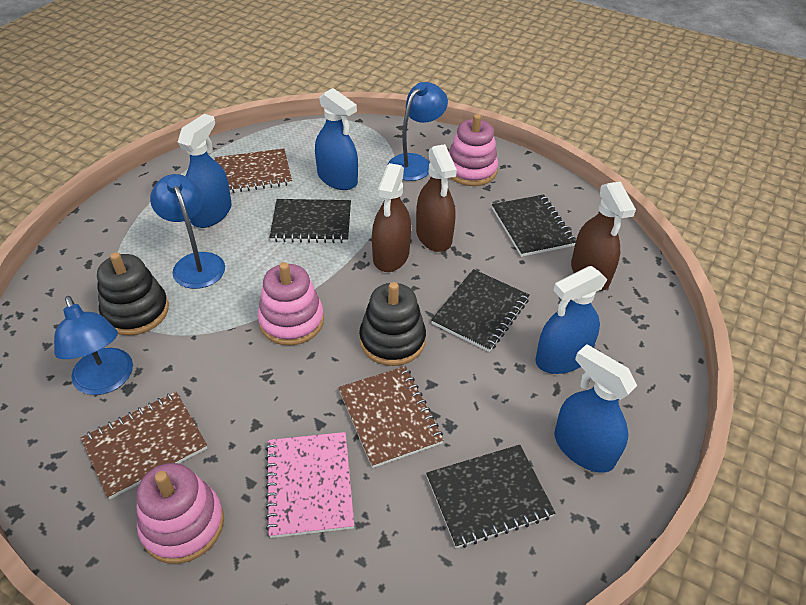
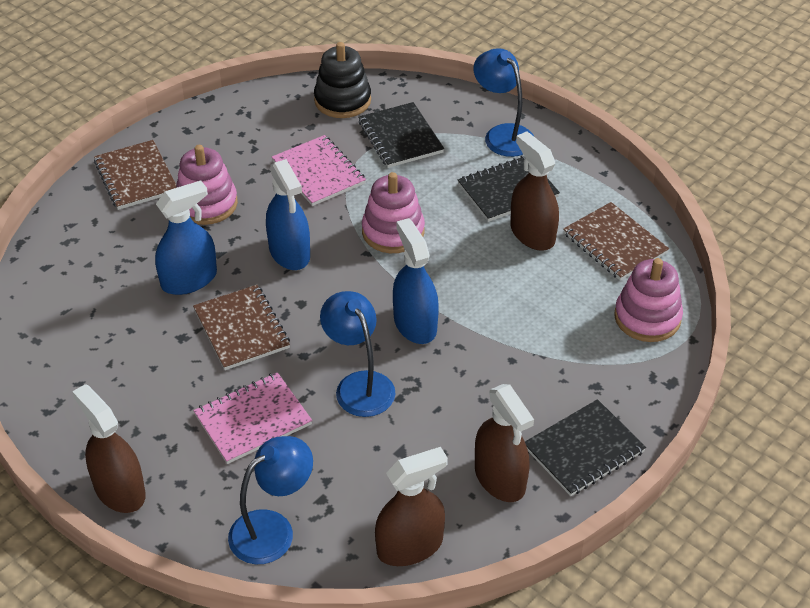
black notebook: [269,199,351,243] [426,445,555,548] [431,269,530,352] [492,195,576,257] = 4 -> [359,102,444,168] [458,156,560,222] [525,399,646,496] = 3
black stacking toy: [97,252,169,336] [359,282,426,366] = 2 -> [314,42,371,118] = 1
blue spray bottle: [178,114,231,228] [315,88,358,190] [535,266,608,374] [554,344,637,473] = 4 -> [155,180,217,295] [266,159,310,270] [393,218,439,344] = 3
brown spray bottle: [372,163,411,272] [416,144,457,252] [571,182,636,291] = 3 -> [72,384,146,513] [375,447,448,566] [475,384,534,502] [510,132,559,251] = 4
pink notebook: [265,432,354,538] = 1 -> [194,372,312,464] [272,135,366,206] = 2

